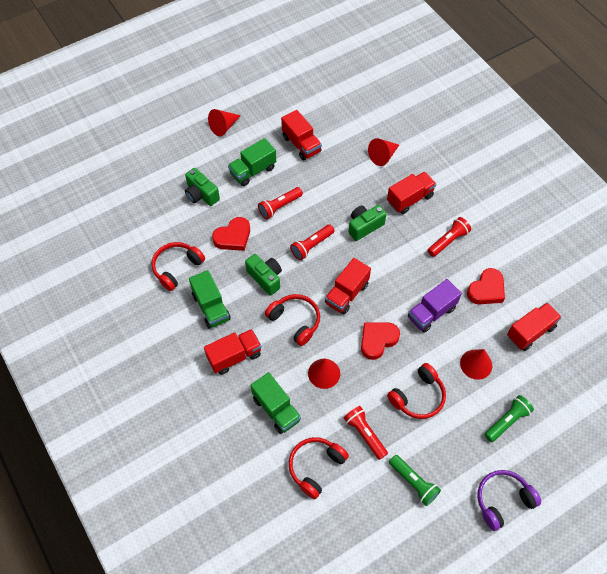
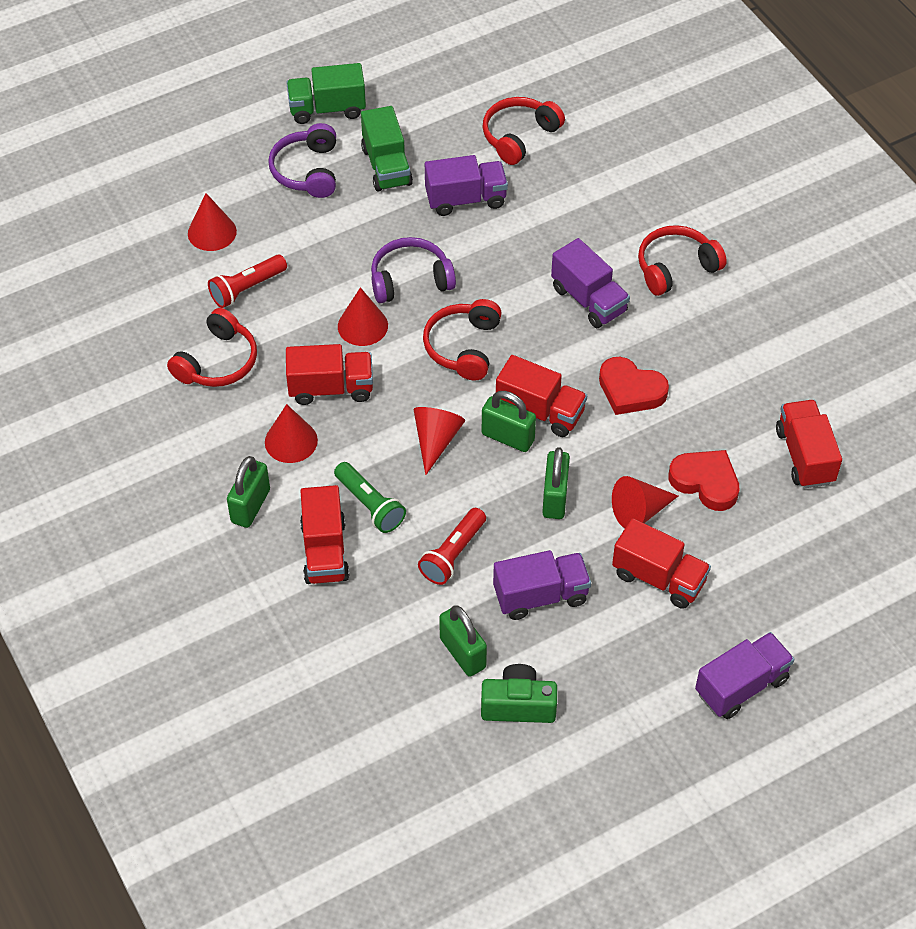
green camera: [185,168,220,206] [245,254,282,295] [349,205,387,241] = 3 -> [481,664,557,723] = 1
green flashlight: [389,455,441,506] [484,395,534,442] = 2 -> [334,462,406,533] = 1
green padlock: none = 0 -> [227,456,270,528] [439,605,487,677] [481,391,536,452] [542,447,570,519] = 4
green truck: [189,270,231,328] [228,138,276,186] [251,372,301,434] = 3 -> [286,63,366,124] [361,106,413,191] = 2
purple headphones: [477,470,541,531] = 1 -> [268,123,336,198] [371,237,456,303] = 2
purple truck: [408,279,462,333] = 1 -> [425,155,508,216] [493,550,591,620] [551,238,630,328] [695,632,795,719] = 4
red cone: [208,109,241,136] [308,359,340,389] [368,138,399,166] [460,349,492,380] = 4 -> [188,193,237,251] [265,404,318,463] [338,287,388,346] [413,407,465,475] [612,476,678,528] = 5
red flashlight: [258,187,303,219] [290,224,335,260] [344,406,388,460] [428,217,471,257] = 4 -> [208,255,287,308] [418,508,486,585] = 2
red heart: [212,217,250,251] [361,322,400,360] [467,268,505,304] = 3 -> [599,357,669,415] [669,450,740,511] = 2

